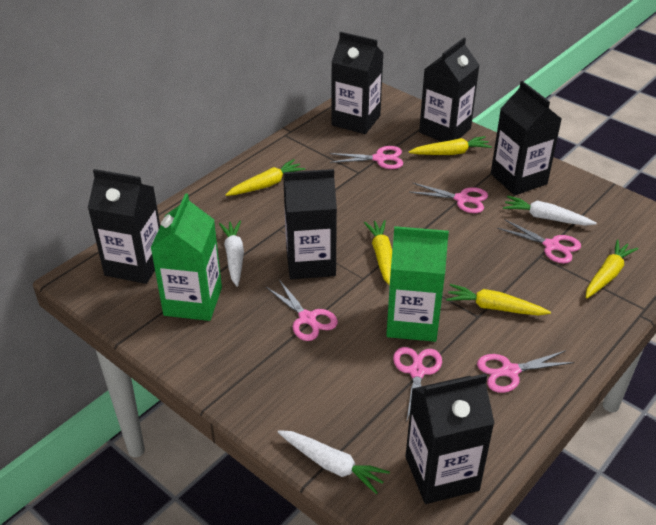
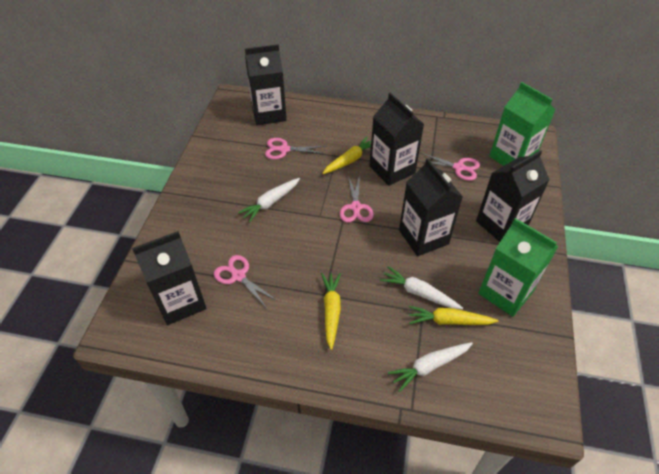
black carton: [88,169,160,284] [283,169,337,279] [331,32,383,134] [405,373,495,504] [419,38,480,142] [491,81,561,195] = 6 -> [132,231,207,325] [245,44,287,125] [369,93,424,186] [399,158,463,256] [476,150,549,242] = 5
pink scissors: [266,280,338,341] [330,146,403,169] [393,347,442,423] [410,183,488,213] [477,350,574,393] [497,219,581,264] = 6 -> [214,255,276,307] [265,138,325,159] [340,174,374,222] [418,153,480,181] = 4
yellow carrot: [226,159,305,196] [364,220,392,285] [409,136,492,155] [446,284,551,316] [586,239,638,298] = 5 -> [321,273,341,350] [322,137,371,174] [409,306,498,325] = 3

